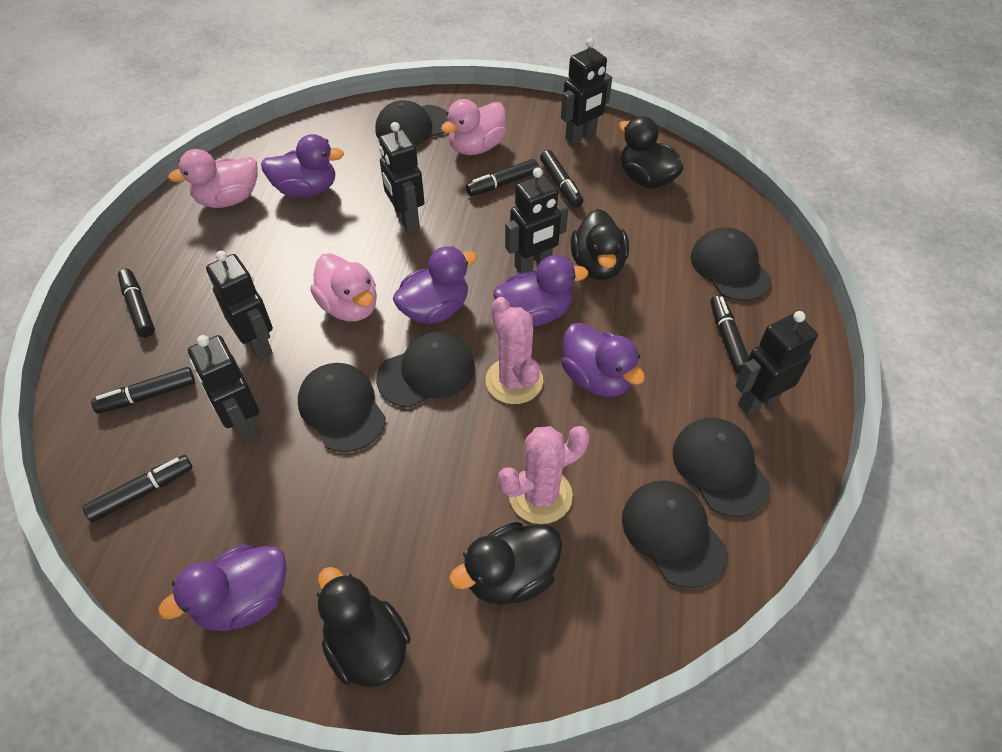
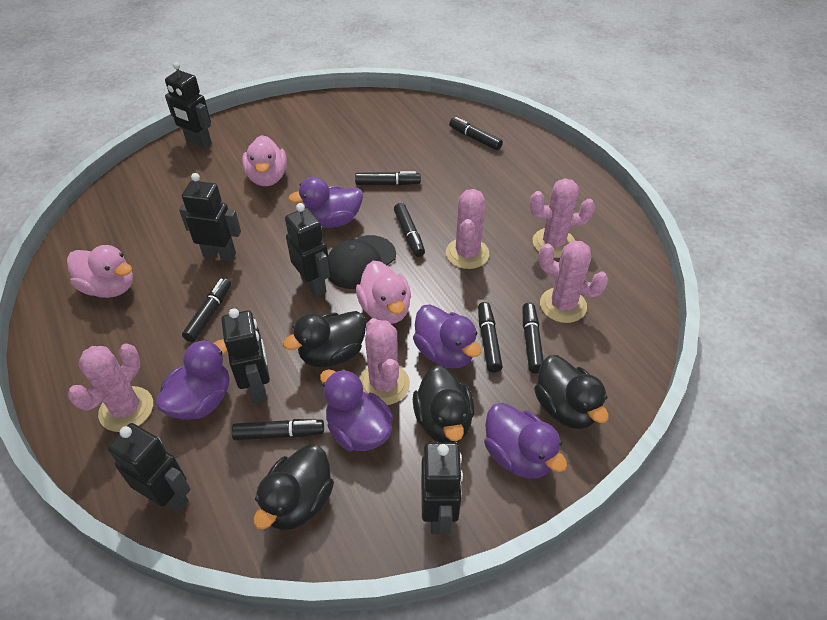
black cap: [298,363,386,452] [375,100,448,146] [376,332,475,408] [622,480,727,588] [672,418,770,517] [691,227,771,301] = 6 -> [328,235,396,289] = 1
black marker: [82,455,193,522] [91,367,195,414] [118,269,155,337] [466,159,539,196] [540,150,583,208] [710,295,749,374] = 6 -> [182,278,231,342] [232,419,324,440] [355,171,421,185] [394,203,425,257] [449,117,503,150] [478,302,503,372] [522,303,544,373] = 7
pink cactus: [486,297,543,404] [498,426,590,524] = 2 -> [67,344,153,432] [359,318,410,405] [446,189,489,269] [530,178,595,258] [538,241,609,323] = 5

